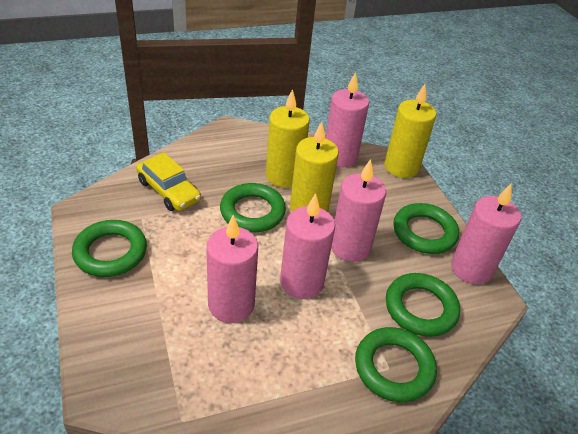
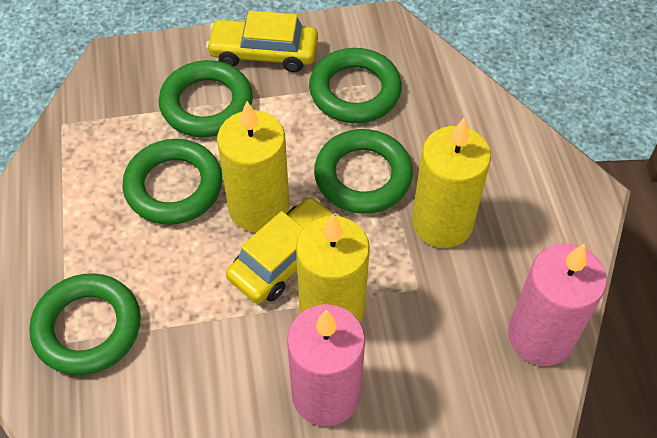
pink candle: [206,215,258,323] [280,193,335,299] [325,72,369,167] [331,159,386,262] [451,183,521,284] = 5 -> [287,304,366,427] [508,243,607,366] = 2
yellow car: [136,152,201,211] = 1 -> [206,11,318,72] [226,197,340,304] = 2

